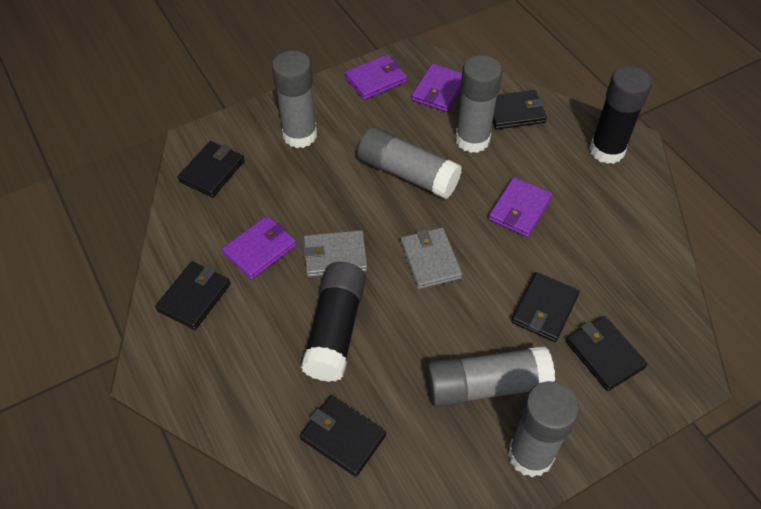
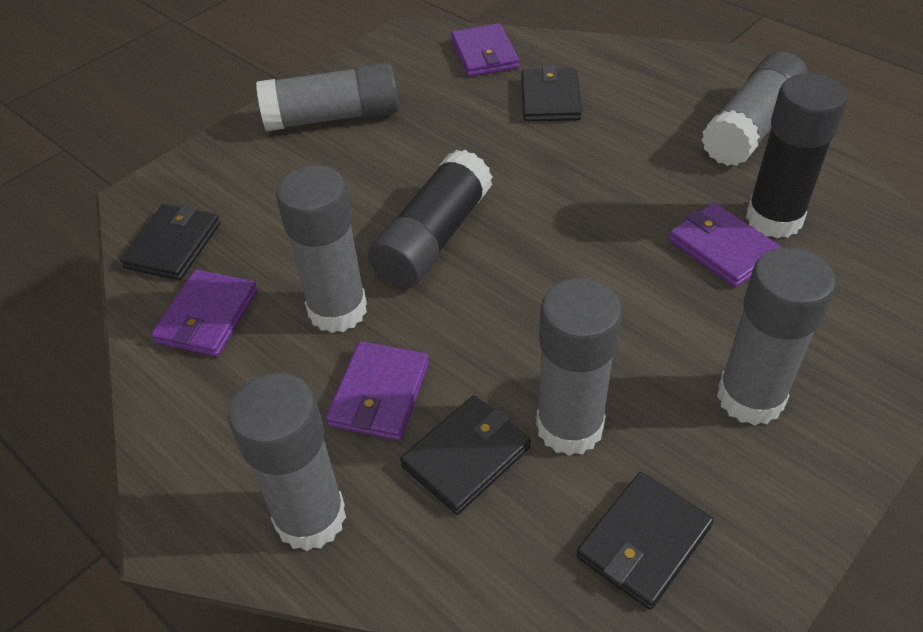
black wallet: [155,261,231,330] [177,141,245,197] [300,396,386,477] [492,90,547,129] [511,272,580,342] [566,316,647,391] = 6 -> [120,204,221,280] [400,396,531,515] [521,65,582,122] [576,472,713,610] = 4
grey glue stick: [272,50,317,148] [357,127,462,199] [426,346,555,407] [455,55,502,153] [508,381,580,477] = 5 -> [228,373,346,551] [256,62,399,131] [276,165,367,333] [536,278,623,456] [701,51,808,166] [717,247,836,426] = 6
grey wallet: [303,230,368,277] [401,228,463,289] = 2 -> none = 0

